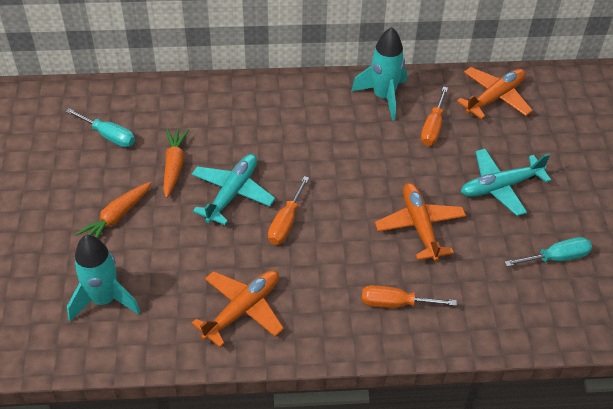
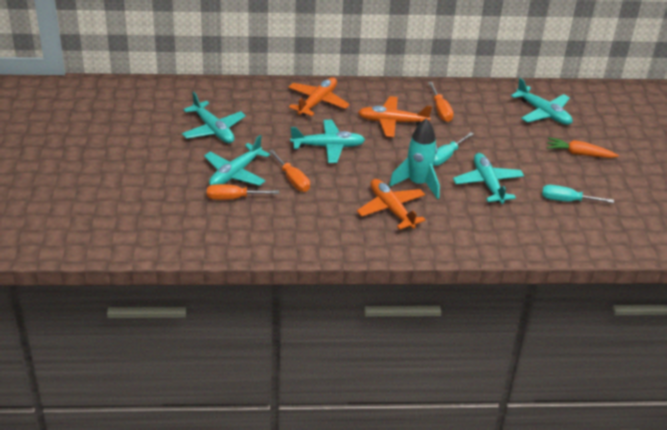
orange carrot: [76,182,151,238] [163,129,189,198] = 2 -> [547,137,619,158] = 1
turquoise plane: [191,154,275,225] [461,149,551,216] = 2 -> [182,92,246,143] [204,135,270,186] [290,120,365,163] [453,153,524,204] [511,78,573,125] = 5
turquoise rocket: [67,235,140,321] [351,27,407,121] = 2 -> [389,119,440,199] = 1

